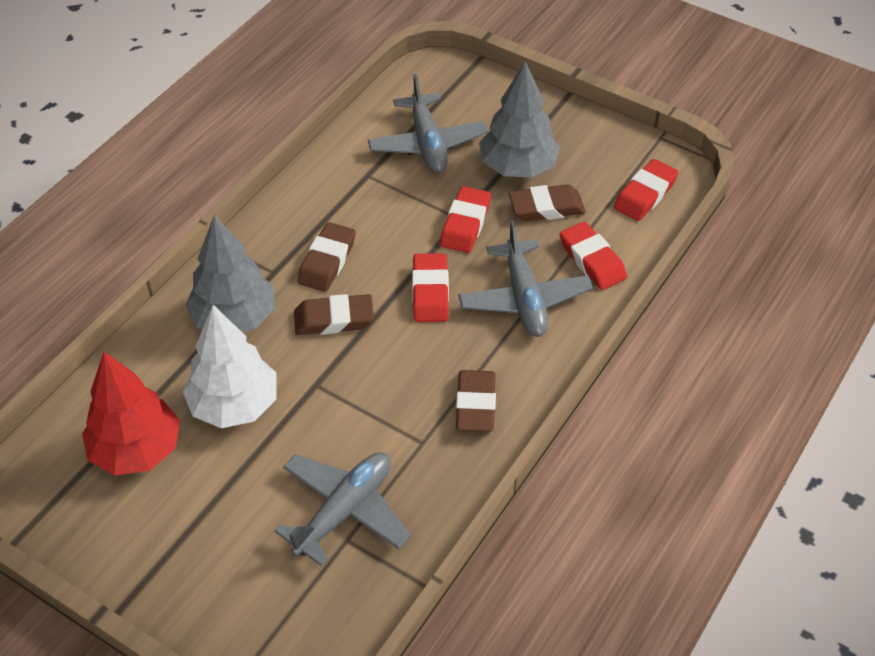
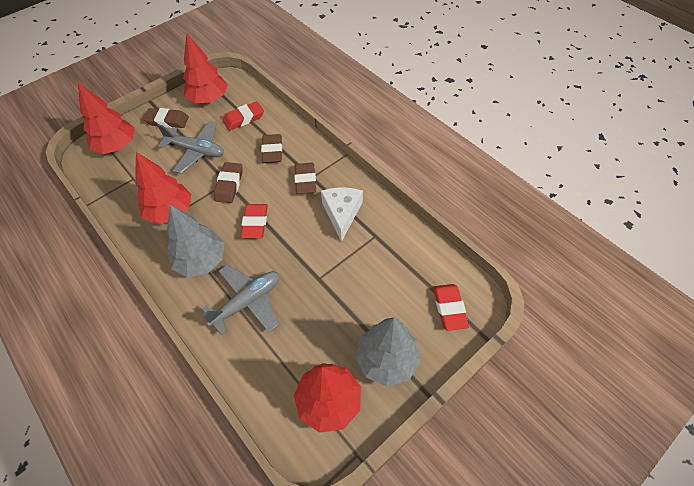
grey plane: [275,452,411,566] [368,74,488,173] [459,220,593,337] = 3 -> [157,121,224,174] [201,264,280,335] = 2
red eraser: [412,253,449,322] [440,186,491,253] [560,221,627,290] [614,159,679,221] = 4 -> [223,101,264,131] [241,204,268,239] [433,284,469,331] = 3
red tree: [82,352,180,476] = 1 -> [78,82,135,154] [135,152,191,225] [183,33,228,103] [294,363,361,433] = 4
white cheese: none = 0 -> [321,187,363,242] = 1
white tree: [183,305,277,428] = 1 -> none = 0

